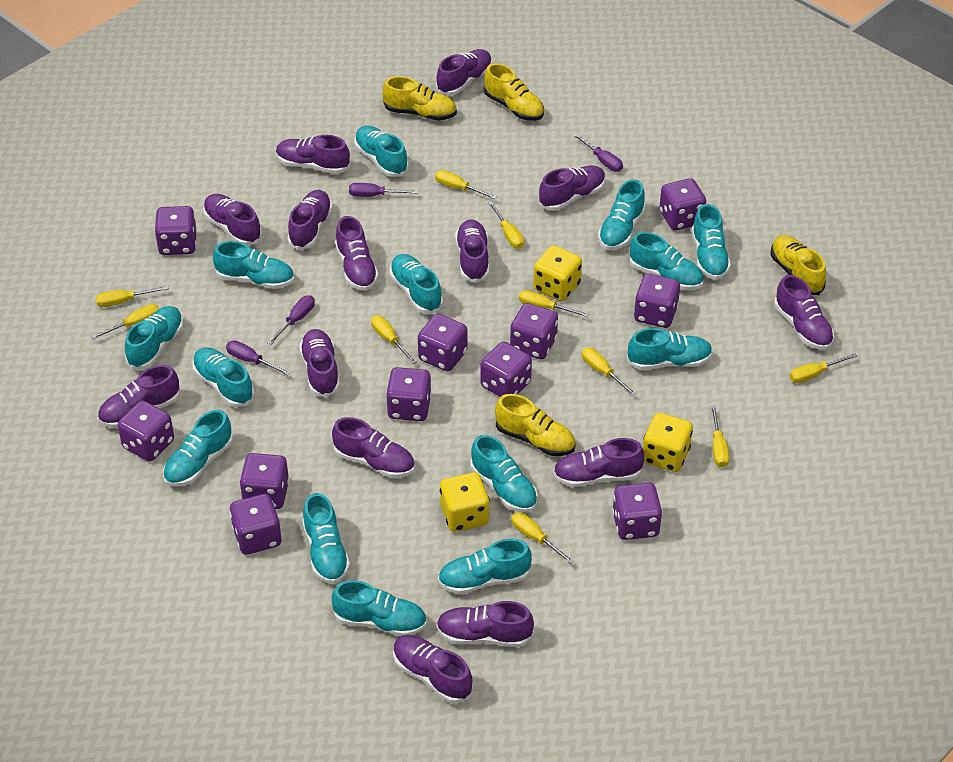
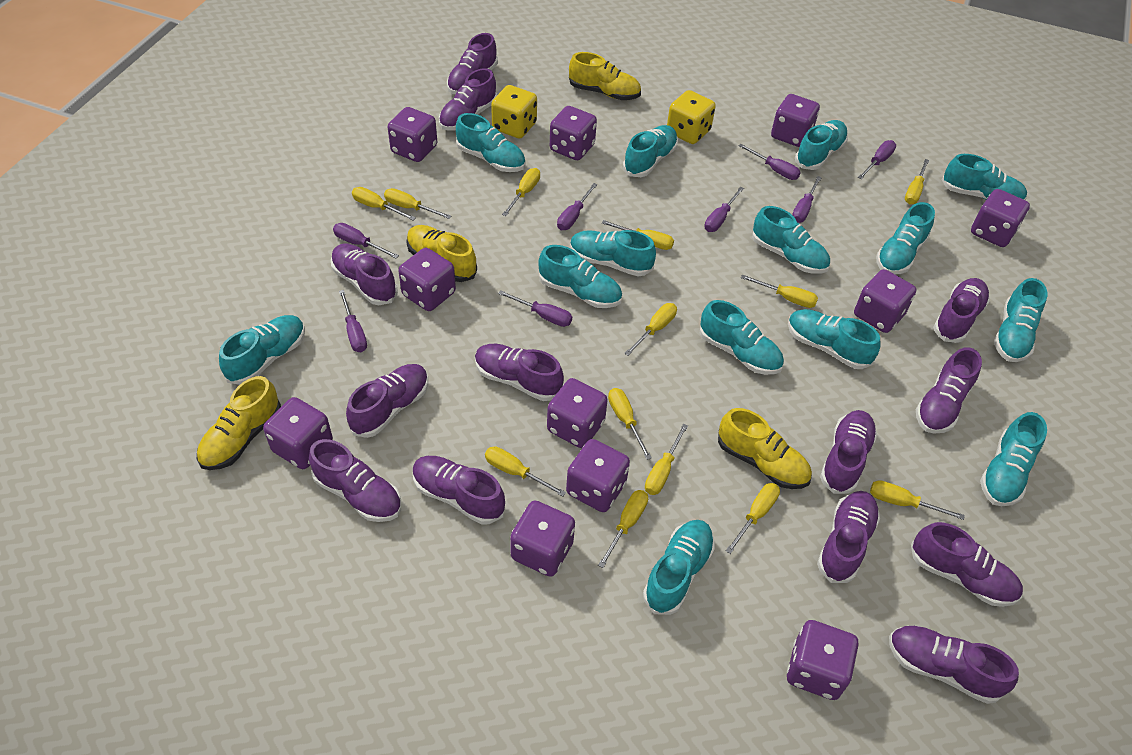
purple screwdriver: [226,340,290,375] [267,295,315,345] [349,183,418,197] [573,133,623,172] = 4 -> [333,223,399,258] [339,290,367,352] [498,290,572,327] [557,183,598,230] [704,187,744,232] [739,144,801,180] [792,176,822,223] [858,140,896,179] = 8
purple shoe: [98,365,180,428] [203,194,262,246] [276,135,350,174] [288,190,333,250] [299,329,340,397] [332,417,415,478] [335,216,379,291] [393,635,473,703] [436,49,492,96] [436,601,534,647] [455,219,489,283] [538,165,606,211] [553,438,644,487] [774,275,834,350] = 14 -> [309,439,401,522] [331,244,398,305] [346,364,428,438] [412,456,505,525] [439,68,497,131] [447,33,498,94] [475,344,564,401] [817,491,880,583] [820,410,877,494] [889,626,1019,704] [911,522,1023,607] [916,347,982,434] [933,278,990,343] = 13
yellow dice: [440,472,489,532] [533,245,582,301] [643,413,693,472] = 3 -> [491,85,537,138] [667,90,716,144] = 2
yellow screwdriver: [91,304,159,339] [96,286,169,307] [371,315,416,364] [435,170,497,199] [488,201,524,249] [511,512,574,564] [519,290,589,317] [582,348,636,396] [711,405,729,467] [790,353,857,383] = 10 -> [352,187,416,220] [384,188,451,219] [485,446,566,496] [502,168,540,216] [598,490,648,568] [602,220,674,250] [608,388,652,460] [624,303,677,356] [645,424,688,495] [726,483,780,554] [741,274,818,308] [870,480,965,520] [905,159,929,204] = 13

